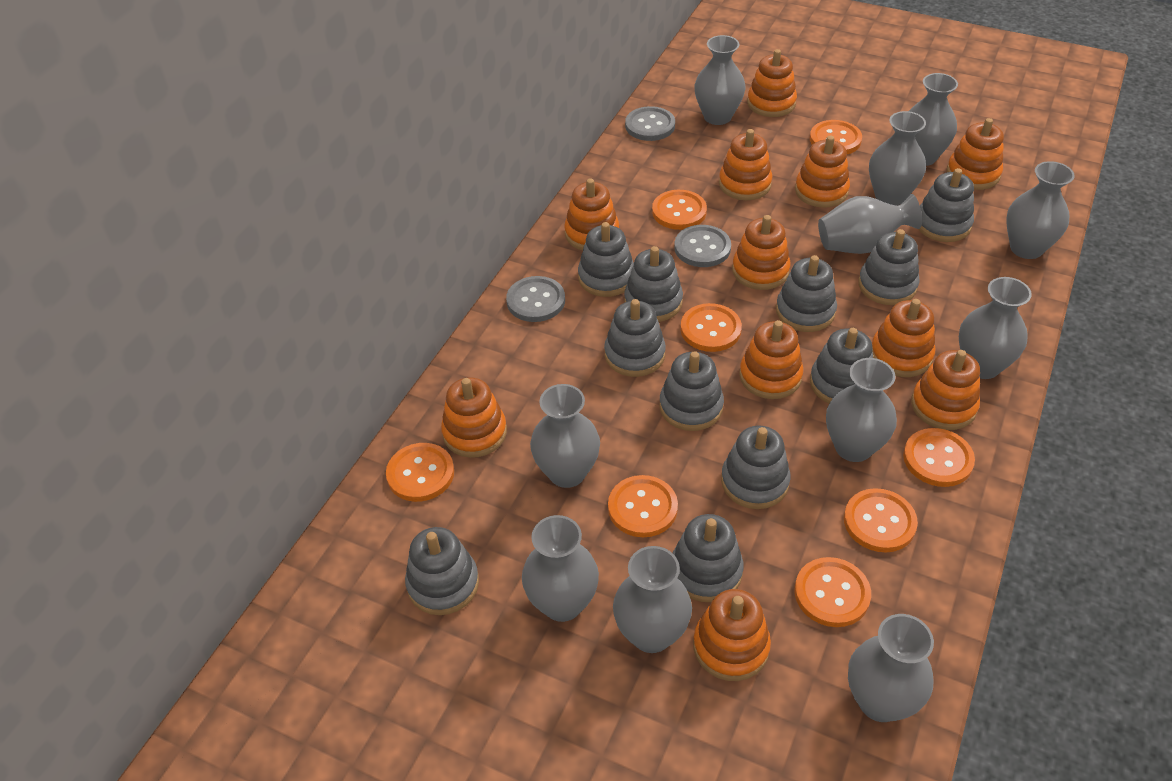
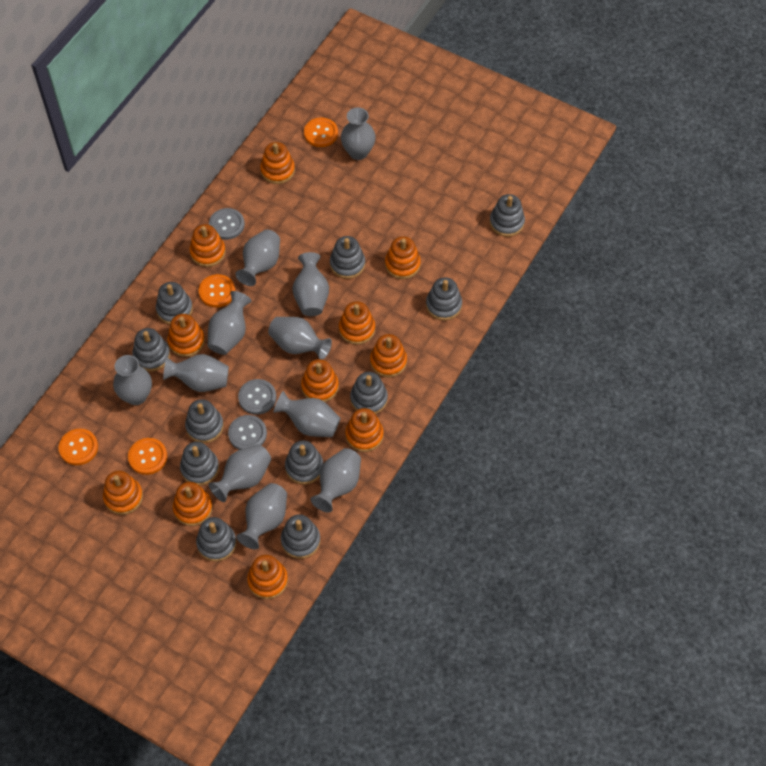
orange button: [386,443,454,502] [608,475,678,537] [652,190,707,230] [681,303,742,352] [795,557,871,627] [810,120,862,154] [844,488,918,552] [903,428,975,487] = 8 -> [59,429,98,465] [128,438,167,475] [199,274,235,307] [304,118,338,147] = 4

